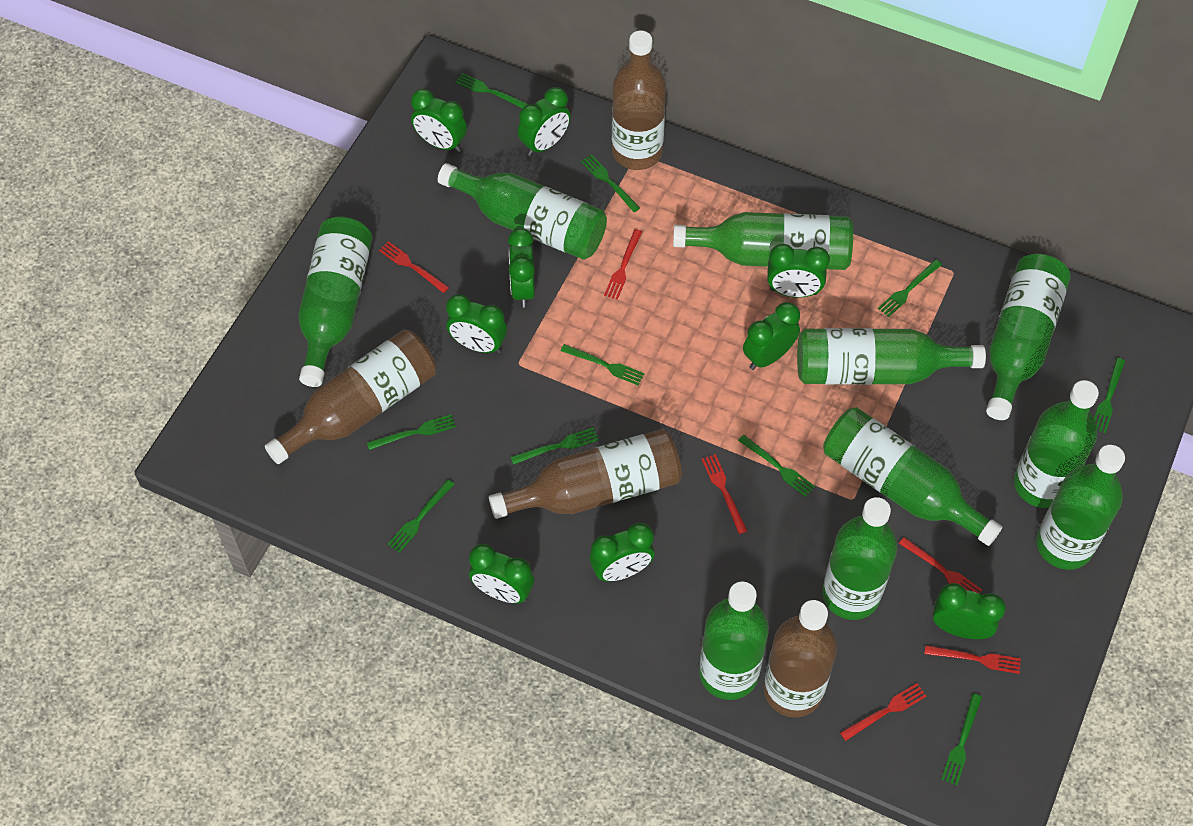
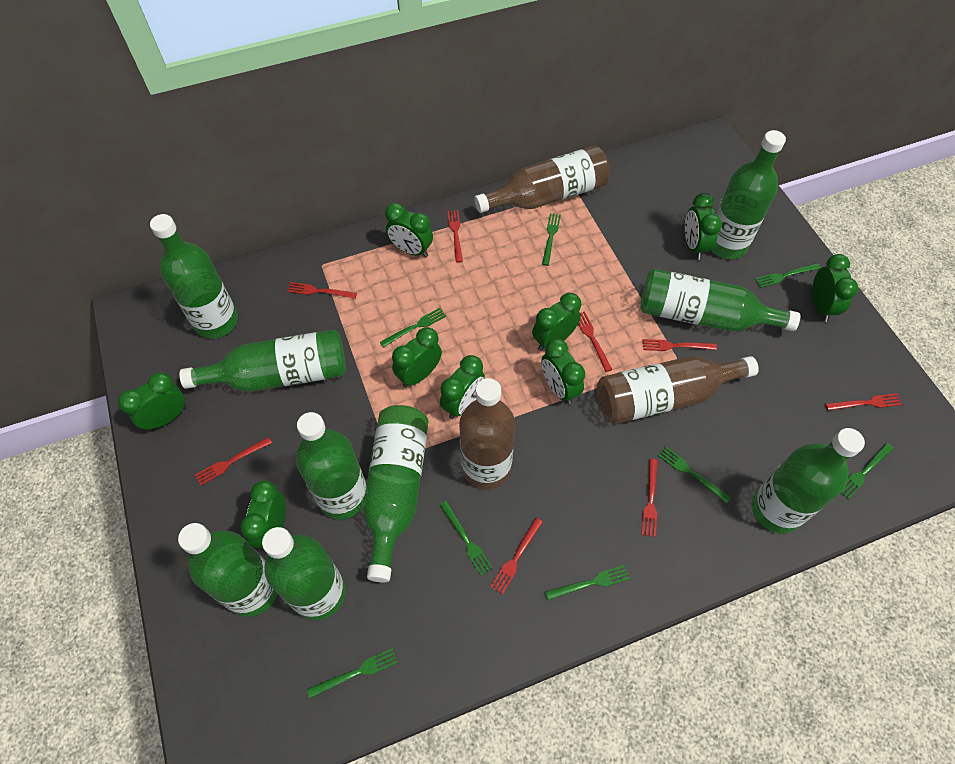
brown bottle: [265,330,436,464] [489,429,682,519] [612,31,666,170] [764,600,837,718] = 4 -> [459,378,516,489] [474,146,610,213] [597,356,759,424] = 3
green bottle: [298,216,373,387] [438,163,607,260] [673,212,853,270] [699,582,769,700] [797,328,986,385] [822,497,897,620] [823,407,1002,546] [986,254,1071,420] [1014,380,1099,508] [1036,445,1125,570] = 10 -> [150,214,238,339] [178,523,277,617] [179,330,346,392] [262,527,345,620] [296,412,367,520] [363,405,429,582] [640,269,800,332] [711,130,786,259] [752,428,865,534] = 9
green fork: [367,414,456,450] [388,479,454,553] [455,73,529,108] [511,427,599,465] [561,344,645,386] [581,154,640,212] [738,435,815,497] [878,259,942,317] [941,693,982,785] [1094,358,1125,433] = 10 -> [307,648,398,698] [380,308,446,347] [440,501,493,576] [542,213,561,266] [545,565,630,600] [658,446,731,504] [755,263,821,288] [841,443,893,499] = 8
red fork: [379,241,449,293] [604,229,642,300] [702,454,747,534] [840,683,927,741] [899,537,982,594] [924,645,1021,674] = 6 -> [195,437,272,486] [287,282,357,299] [447,210,463,263] [490,518,543,595] [578,311,612,372] [642,459,658,537] [643,339,717,351] [826,393,902,411] = 8

